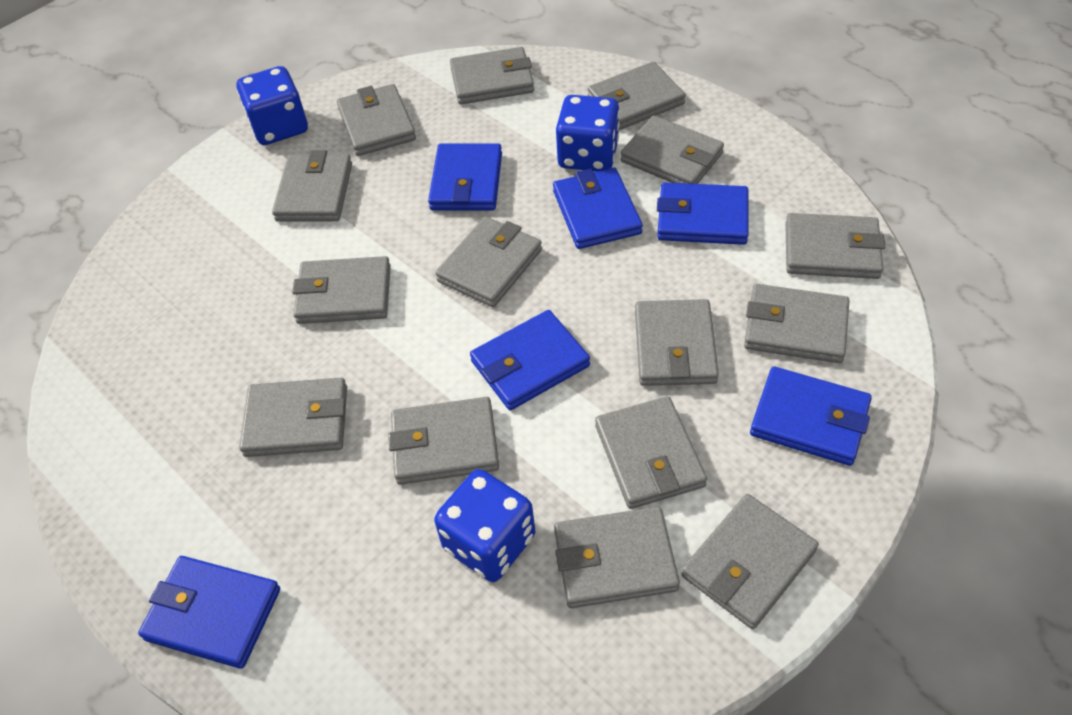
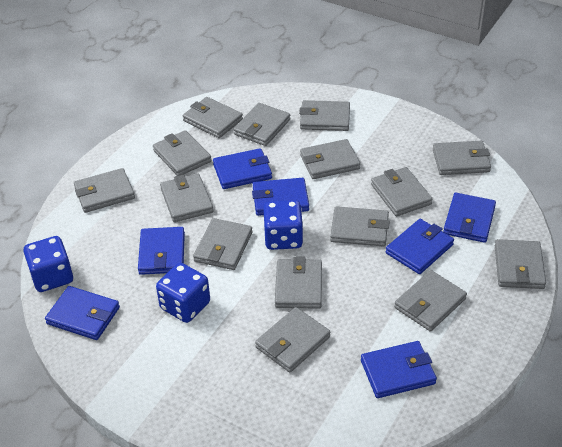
blue wallet: [138,556,280,669] [428,143,502,211] [470,310,590,410] [553,167,643,249] [657,182,748,245] [750,367,872,466] = 6 -> [45,286,120,340] [138,227,185,275] [213,148,272,189] [252,178,309,216] [361,341,437,398] [386,219,454,274] [443,193,496,243] = 7

